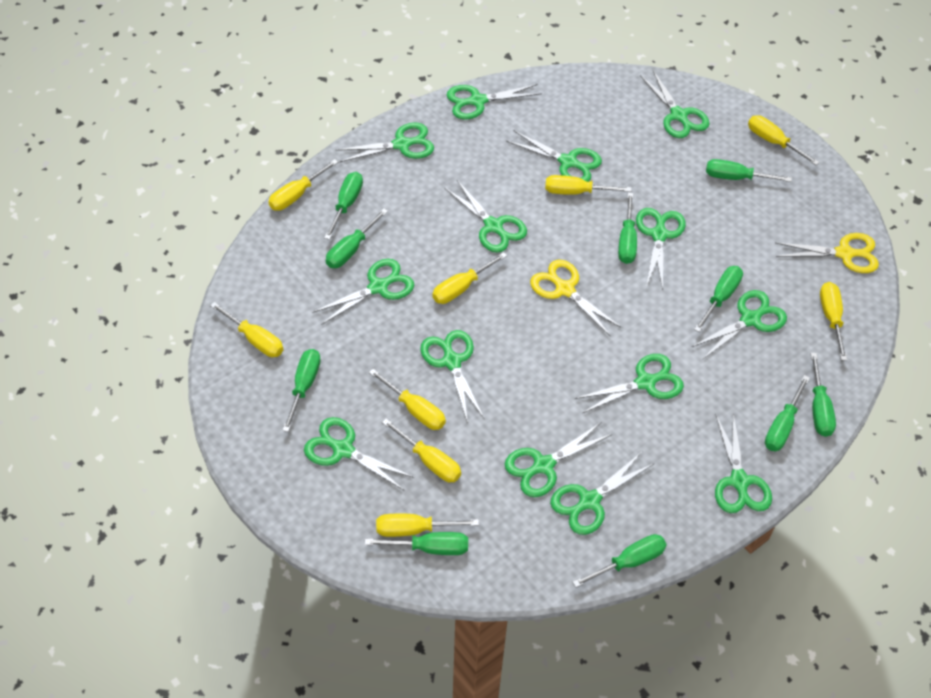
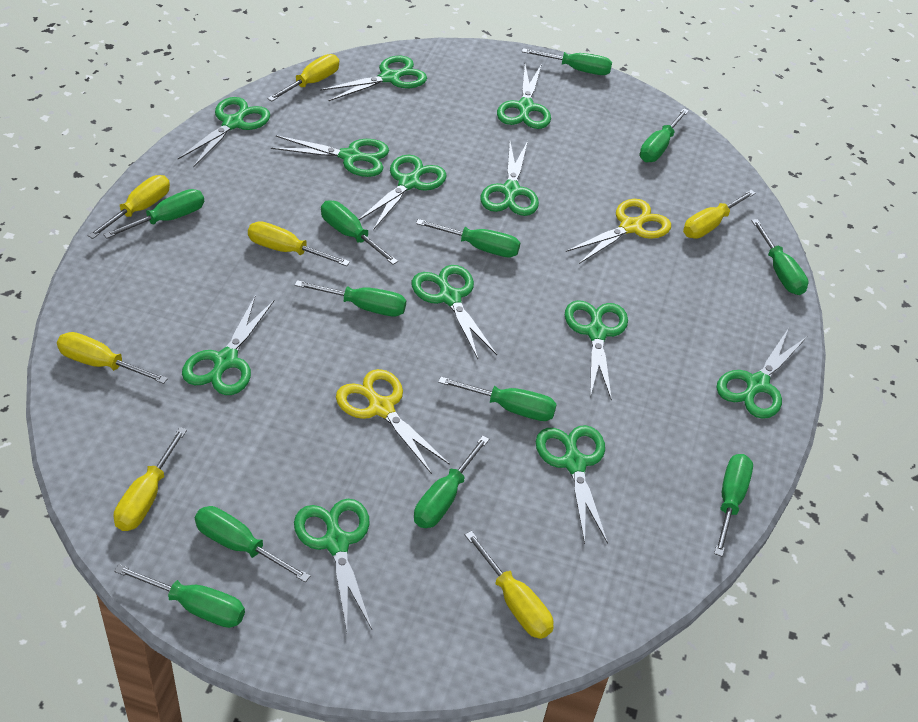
green scissors: [304,417,414,491] [312,259,414,325] [335,122,434,162] [420,330,485,423] [445,180,527,253] [447,84,542,120] [505,423,612,497] [506,131,602,182] [550,452,655,535] [575,354,684,413] [636,208,686,290] [640,71,710,138] [692,290,787,359] [715,412,772,513] = 14 -> [178,97,270,168] [182,297,275,395] [271,135,389,177] [294,499,372,632] [320,56,427,101] [359,155,447,230] [412,265,497,359] [480,141,539,216] [497,64,551,129] [536,425,608,544] [565,300,628,401] [716,330,807,419] = 12
green screwdriver: [282,349,321,432] [324,172,363,240] [326,208,388,268] [365,532,468,555] [573,534,667,588] [618,193,637,264] [694,266,743,332] [706,159,792,182] [765,375,810,451] [811,353,836,437] = 10 -> [103,189,204,239] [114,564,245,628] [195,506,310,582] [295,280,406,317] [321,200,398,265] [414,436,489,528] [416,219,520,257] [438,377,557,421] [522,48,612,75] [640,108,689,162] [714,454,753,557] [751,219,808,295] = 12
yellow screwdriver: [210,302,283,357] [268,159,338,211] [369,369,446,430] [376,514,479,537] [382,419,461,482] [432,252,507,304] [545,175,631,195] [748,115,819,165] [820,282,847,360] = 9 -> [57,332,168,384] [88,175,170,239] [114,427,187,531] [248,221,350,266] [267,54,339,101] [465,531,554,639] [683,190,756,239] = 7

